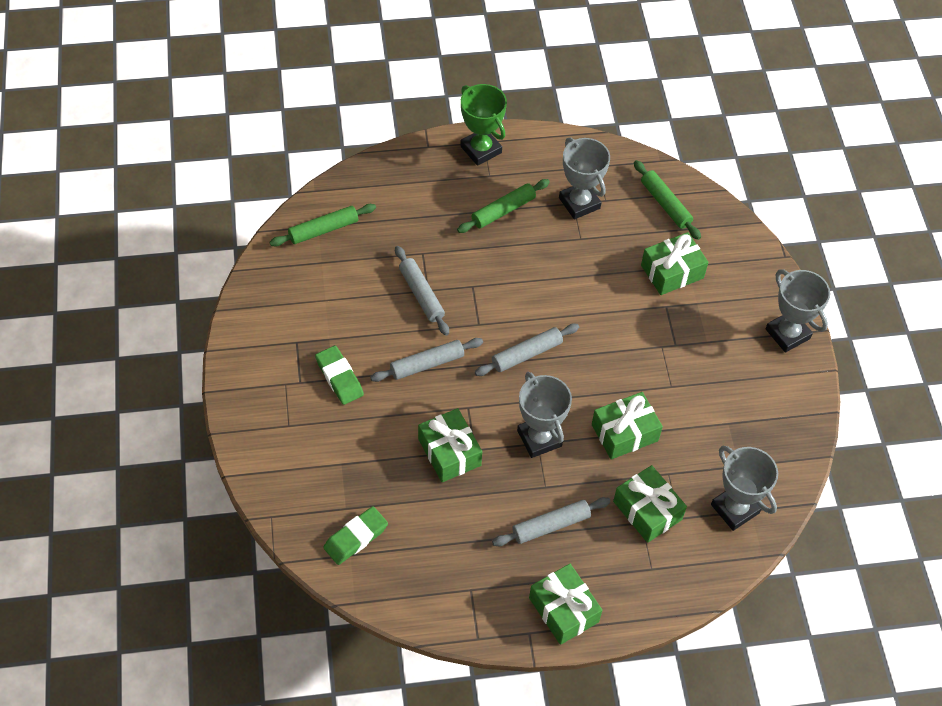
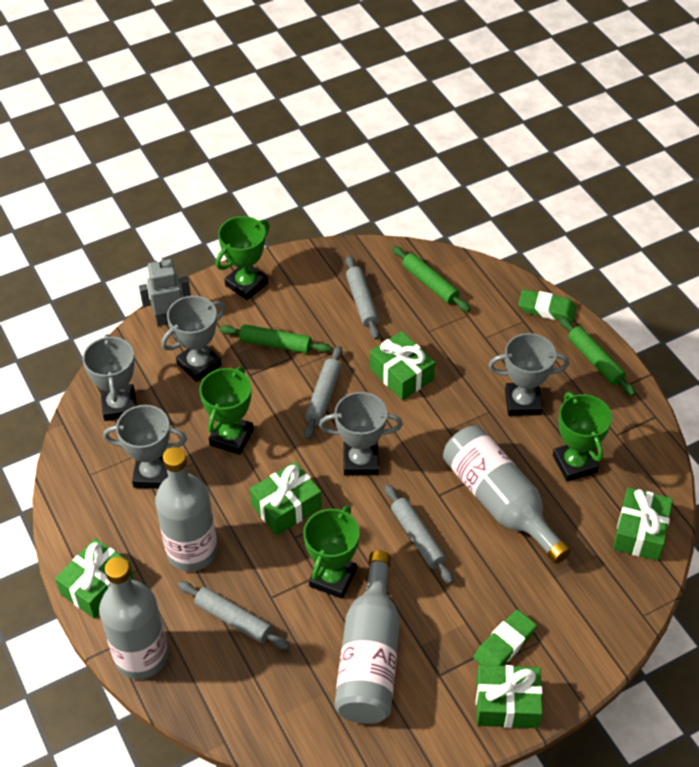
green trophy: [460,84,507,166] = 1 -> [199,366,254,455] [216,216,270,300] [303,506,360,599] [553,392,612,482] = 4
grey bottle: none = 0 -> [99,557,168,679] [155,447,217,571] [334,551,400,724] [443,426,571,564] = 4
grey robot: none = 0 -> [139,256,191,326] = 1
grey trophy: [517,372,572,458] [559,137,610,219] [711,446,778,531] [766,269,830,352] = 4 -> [83,334,137,421] [103,405,187,489] [161,296,225,382] [319,392,403,476] [488,333,569,416] = 5

